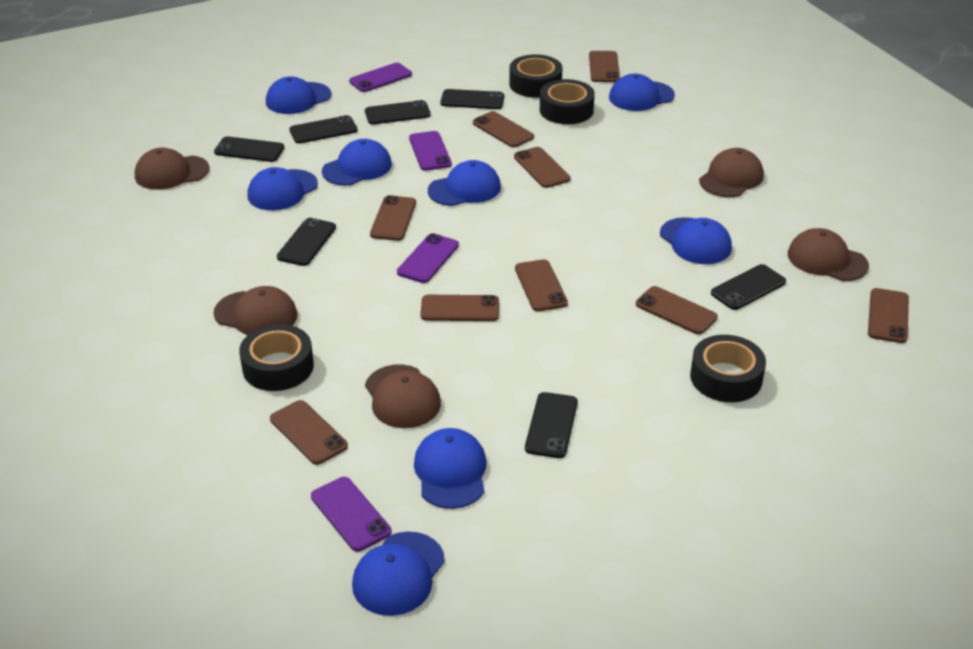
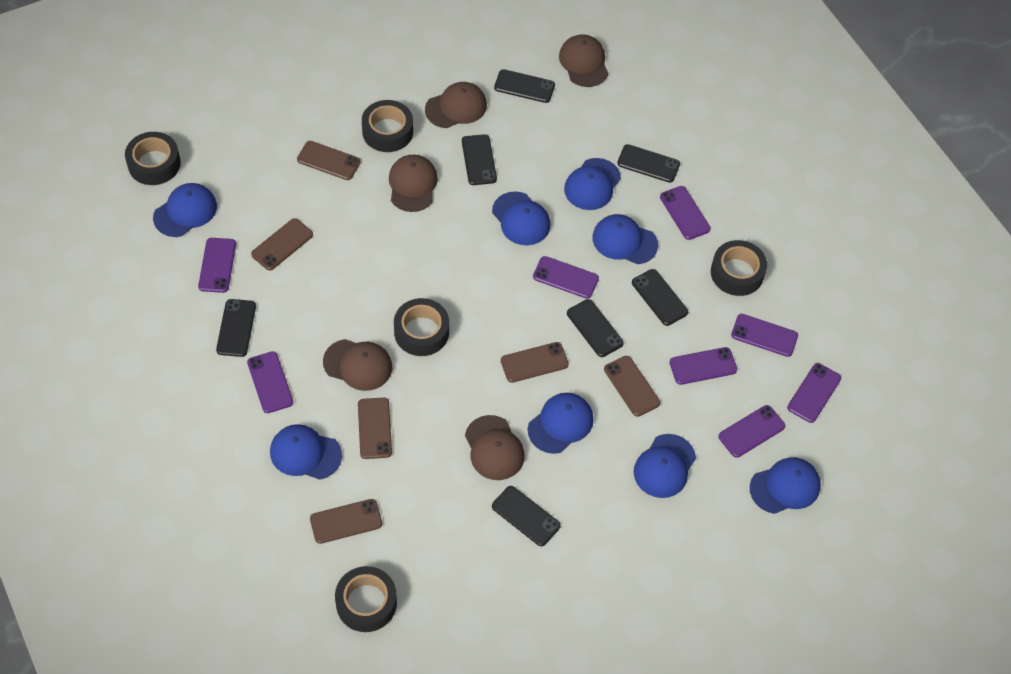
black tape: [239,324,314,391] [509,54,562,98] [540,79,595,124] [690,335,766,402] = 4 -> [125,132,181,185] [335,566,397,632] [362,100,413,152] [394,298,449,356] [711,240,767,296] = 5
brown phone: [270,400,348,465] [370,195,416,241] [421,295,499,321] [473,111,534,147] [514,147,571,188] [515,259,568,311] [589,51,620,82] [636,286,717,334] [868,288,909,343] = 9 -> [251,218,313,270] [297,141,361,180] [310,499,382,544] [358,398,392,459] [501,342,569,383] [604,356,660,417] = 6
purple phone: [311,477,391,552] [349,63,412,92] [397,233,459,283] [409,131,452,171] = 4 -> [198,238,236,293] [247,351,293,413] [533,256,599,299] [660,186,711,240] [669,347,737,385] [718,405,785,458] [731,314,798,357] [787,363,841,423] = 8

